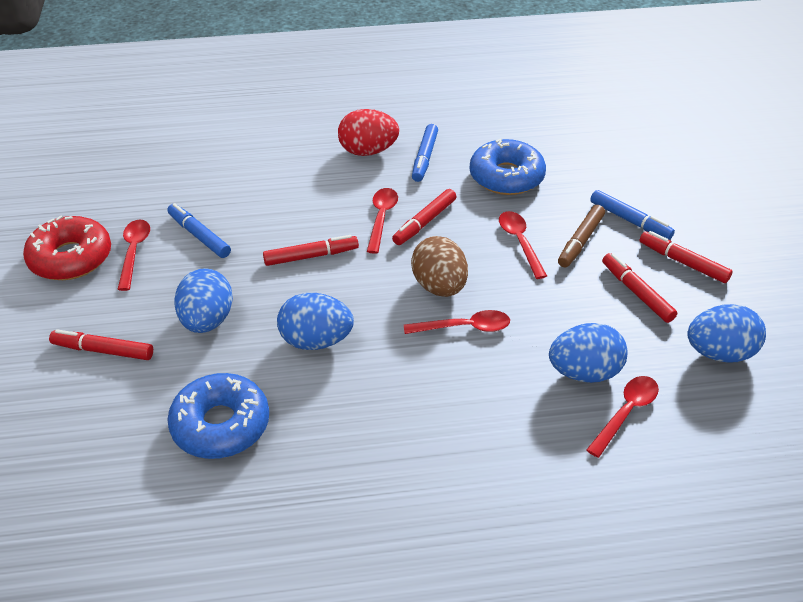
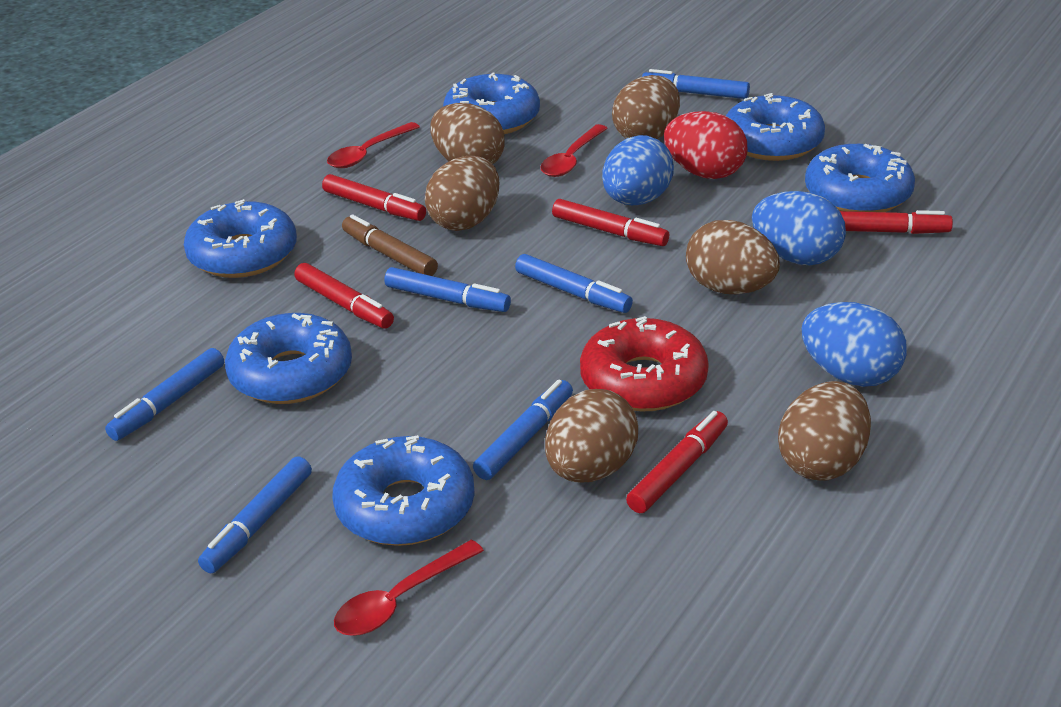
blue donut: [167,373,269,459] [469,139,546,195] = 2 -> [184,199,297,278] [225,313,352,404] [332,435,475,546] [443,73,540,134] [726,93,825,161] [805,144,915,212] = 6
blue egg: [174,268,233,333] [277,293,354,350] [549,323,628,383] [687,304,766,363] = 4 -> [602,135,674,205] [752,191,846,265] [802,302,907,387] = 3
blue marker: [167,203,231,258] [412,124,438,182] [590,190,675,240] = 3 -> [105,348,224,441] [198,456,312,573] [384,267,511,312] [473,380,573,480] [515,254,633,313] [642,69,750,99] = 6
brown egg: [411,236,468,297] = 1 -> [425,156,499,231] [431,103,505,164] [545,389,638,482] [612,75,680,139] [686,220,780,294] [778,381,871,481] = 6
red spoon: [117,219,150,291] [367,188,398,254] [404,310,510,334] [499,211,547,279] [586,376,659,458] = 5 -> [327,122,420,168] [334,540,484,636] [540,124,608,177] = 3

